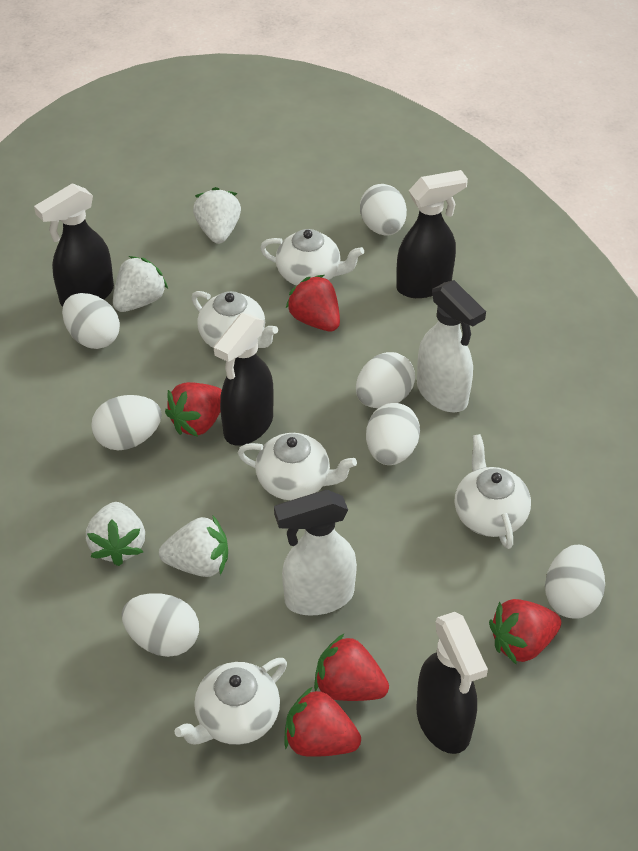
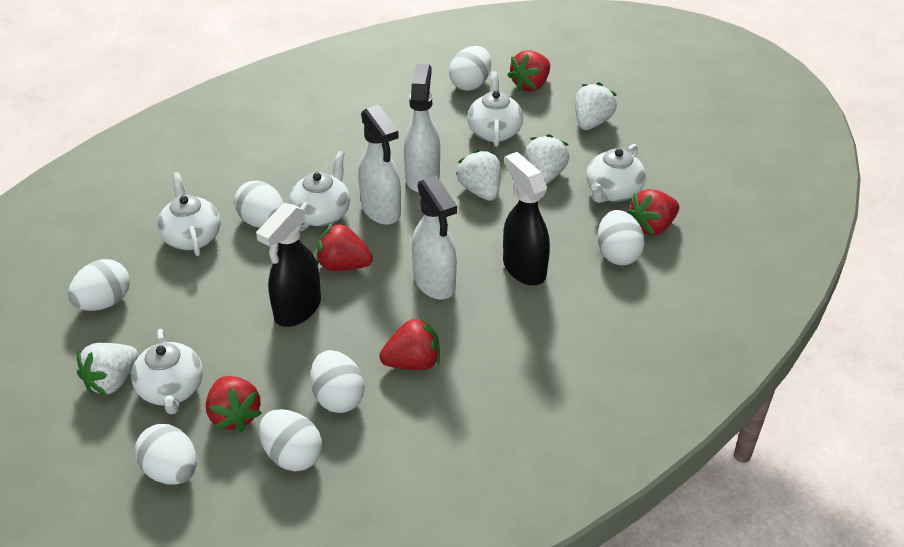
black spray bottle: [34,183,114,307] [213,313,274,446] [396,170,468,298] [417,612,488,754] = 4 -> [256,203,321,327] [503,152,550,285] = 2
white spray bottle: [274,490,357,616] [417,280,486,412] = 2 -> [358,104,401,225] [404,63,440,192] [412,175,457,299] = 3

